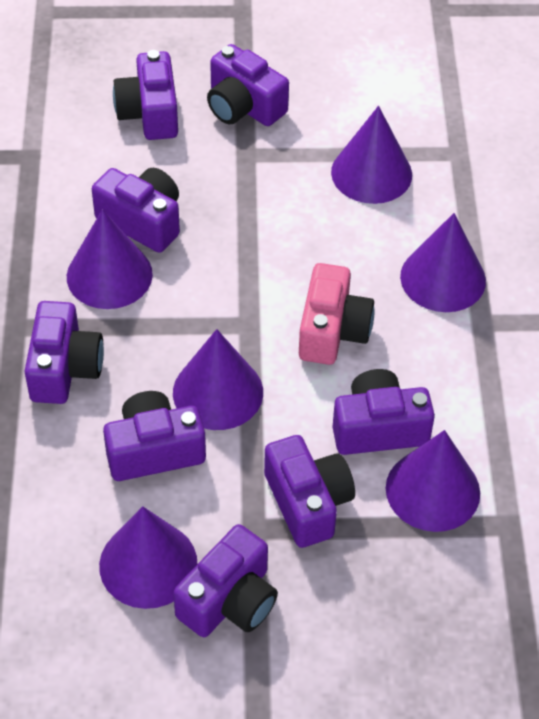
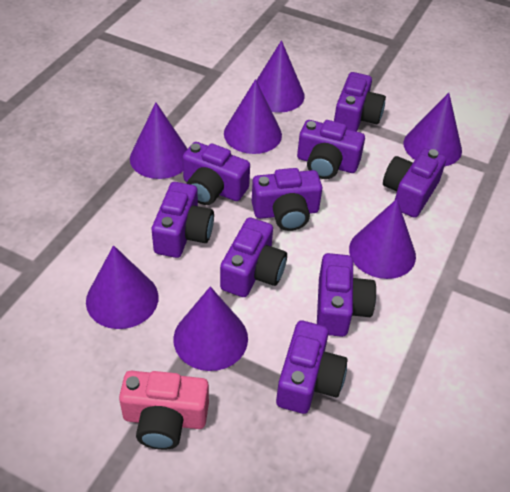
purple camera: [25,301,104,404] [92,168,180,253] [103,391,206,481] [113,50,178,140] [173,524,278,637] [207,44,289,126] [264,435,355,548] [333,369,435,455] = 8 -> [152,182,214,258] [182,142,250,205] [220,217,287,297] [252,168,322,231] [276,321,348,414] [297,120,365,179] [317,253,376,337] [334,72,386,132] [383,148,446,218] = 9
purple cone: [67,209,153,309] [99,506,197,609] [173,329,263,430] [331,106,412,204] [386,430,480,532] [400,213,486,312] = 6 -> [86,245,158,329] [130,103,188,179] [173,286,248,371] [224,79,282,154] [257,40,305,113] [349,199,416,279] [404,93,462,166] = 7

